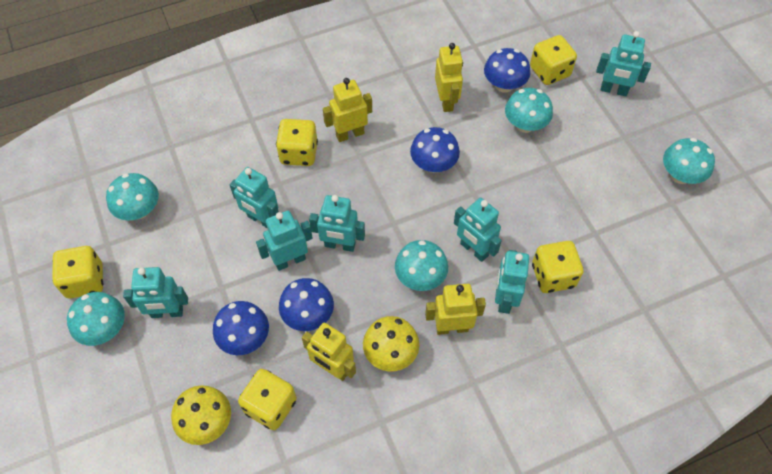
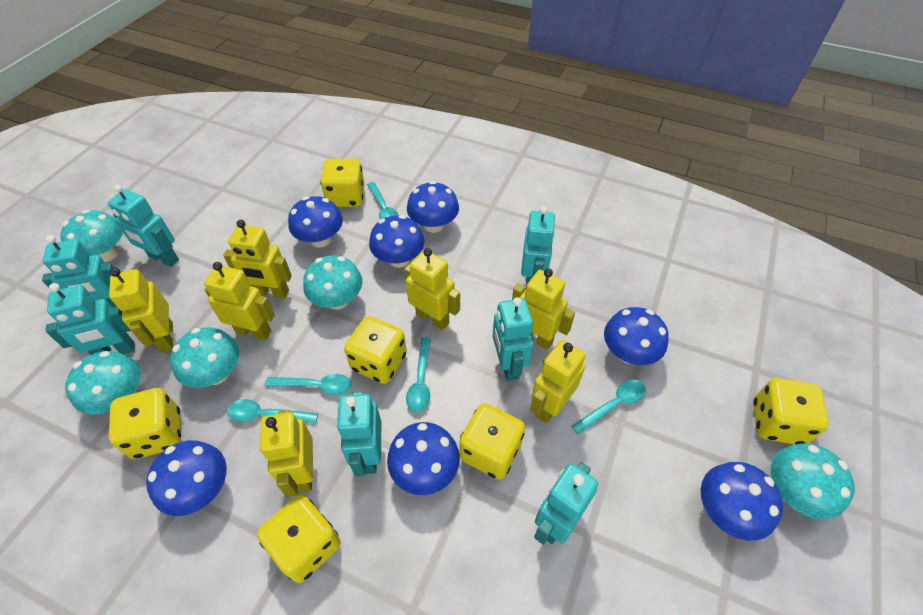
blue mushroom: [213,301,269,355] [279,278,334,331] [410,127,460,173] [484,48,530,92] = 4 -> [146,440,227,516] [288,196,343,248] [369,215,425,268] [387,422,460,495] [407,181,459,233] [604,307,669,365] [701,462,783,541] = 7
turquoise spoon: none = 0 -> [227,399,318,424] [265,374,352,395] [367,182,399,219] [406,337,431,412] [571,380,646,435] = 5
yellow dice: [52,246,103,299] [238,369,297,430] [276,119,318,166] [530,35,577,85] [532,241,583,293] = 5 -> [109,388,181,459] [257,495,341,583] [320,159,364,207] [344,316,407,384] [459,403,525,480] [753,378,829,445] = 6
yellow mushroom: [171,385,231,445] [363,316,419,371] = 2 -> none = 0
yellow robot: [302,323,356,381] [323,78,372,142] [425,284,486,335] [435,43,463,112] = 4 -> [109,268,173,352] [204,262,275,340] [223,220,292,299] [260,410,313,497] [404,248,460,330] [512,268,575,350] [530,340,586,423] = 7

